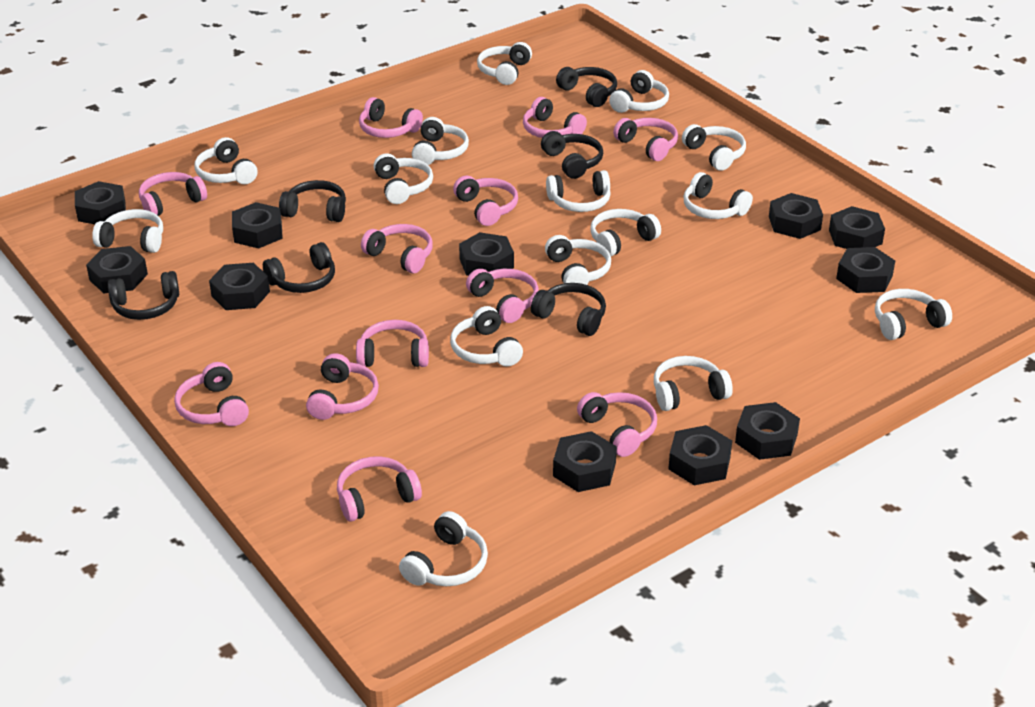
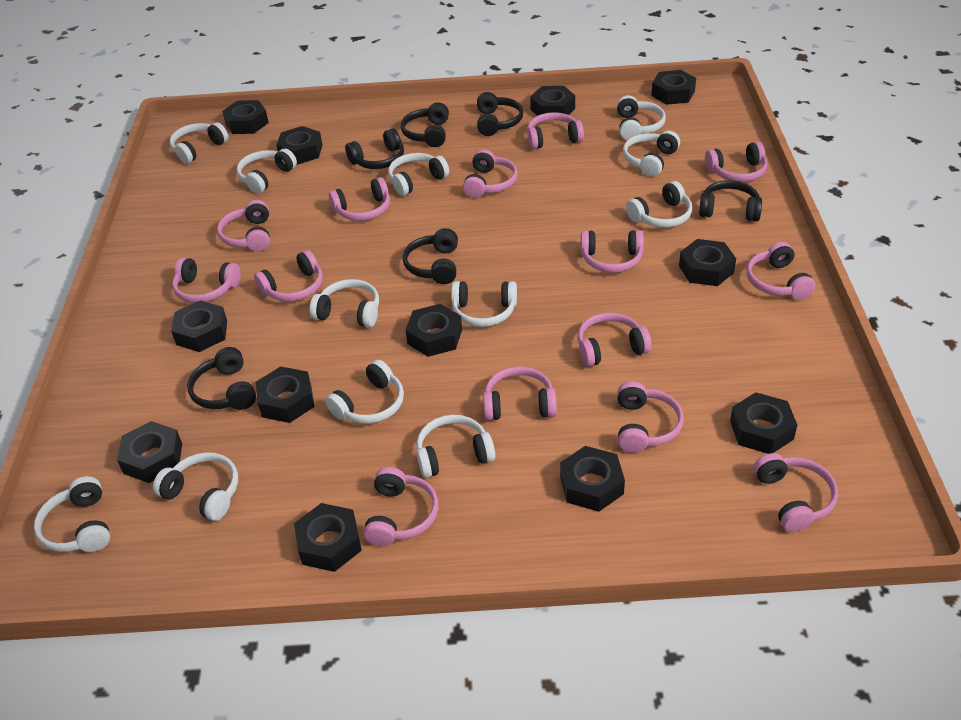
black nut: [75,181,126,224] [86,246,148,293] [209,263,270,310] [232,202,283,248] [459,232,514,276] [553,431,617,492] [668,425,732,485] [735,402,800,460] [769,193,823,239] [829,206,885,249] [836,247,895,293] = 11 -> [117,421,182,483] [171,301,227,352] [222,100,269,134] [256,366,315,423] [276,126,323,165] [294,503,362,572] [405,304,462,357] [530,86,575,116] [560,446,625,512] [651,70,696,105] [679,239,736,286] [730,392,797,454] = 12
pink headphones: [139,172,207,216] [174,362,249,426] [306,353,379,420] [337,456,422,522] [356,320,429,367] [359,97,423,138] [361,224,433,273] [453,176,518,226] [466,269,539,323] [523,97,587,138] [577,392,657,457] [613,118,678,161] = 12 -> [172,258,241,303] [217,200,270,252] [254,250,323,302] [329,177,390,221] [363,467,438,546] [463,149,518,198] [483,366,557,421] [527,112,584,149] [578,312,652,367] [581,230,644,273] [617,381,684,453] [705,142,767,182] [747,242,816,300] [754,453,838,532] = 14
white headphones: [92,209,163,253] [195,137,257,184] [374,153,433,204] [399,511,488,586] [412,117,469,165] [450,306,523,367] [477,42,532,85] [545,235,611,285] [546,170,611,212] [590,209,661,256] [609,70,669,113] [654,356,733,411] [682,124,746,171] [684,172,753,219] [875,289,952,340] = 15 -> [34,476,110,552] [153,452,238,521] [170,122,228,164] [237,149,297,194] [310,279,379,328] [325,360,404,424] [388,153,449,196] [416,415,495,478] [451,281,517,327] [617,95,666,140] [623,131,680,177] [626,181,692,228] = 12

